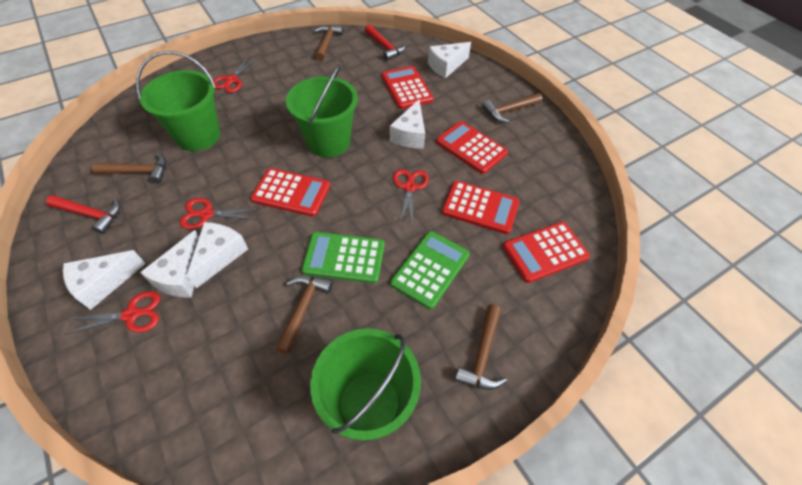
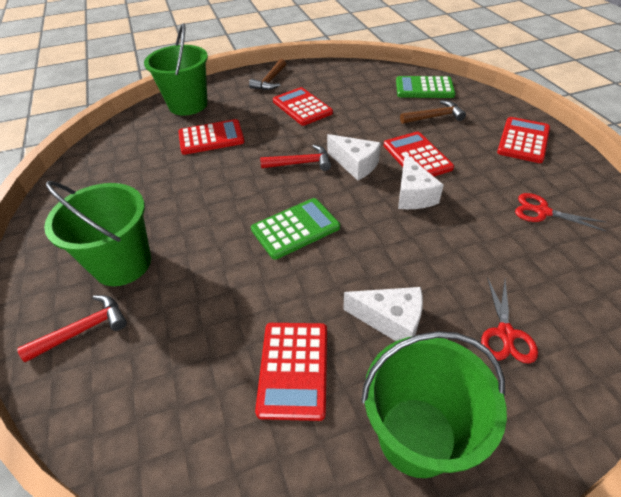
brown hammer: [92,153,166,184] [276,275,333,354] [314,25,343,61] [455,304,507,390] [482,93,542,123] = 5 -> [249,59,286,90] [400,100,466,124] = 2
red scissors: [64,291,160,335] [180,198,260,229] [213,56,258,93] [393,169,429,225] = 4 -> [481,277,538,364] [515,193,606,231] = 2
white cheese: [63,250,146,310] [140,230,199,298] [187,222,248,288] [390,100,425,148] [428,42,471,78] = 5 -> [327,134,381,180] [343,287,423,341] [398,153,444,209] = 3

